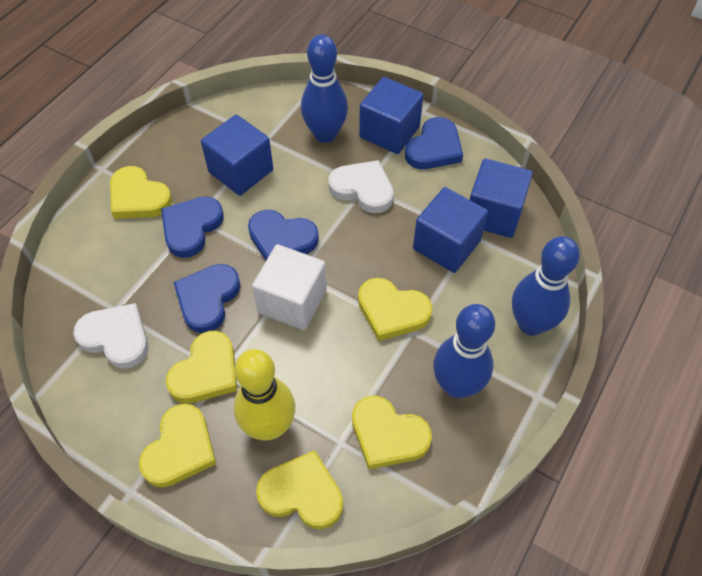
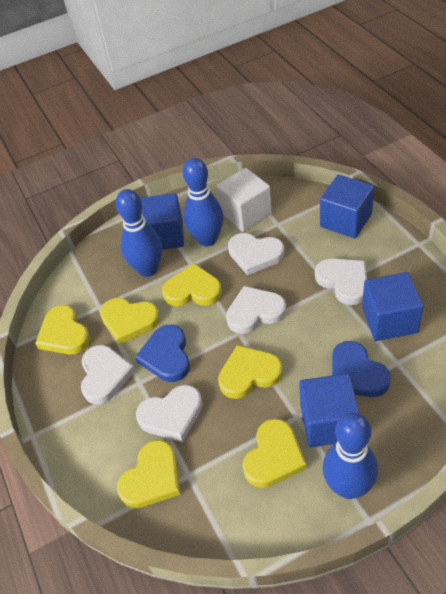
blue heart: [161,196,224,258] [173,264,241,333] [248,210,319,261] [405,117,463,169] = 4 -> [135,325,190,382] [332,341,391,397] = 2
white heart: [73,303,148,369] [328,160,394,213] = 2 -> [81,345,135,404] [136,385,203,442] [226,286,286,334] [228,233,285,275] [315,259,367,305] = 5
yellow bowling pin: [234,349,295,441] = 1 -> none = 0

